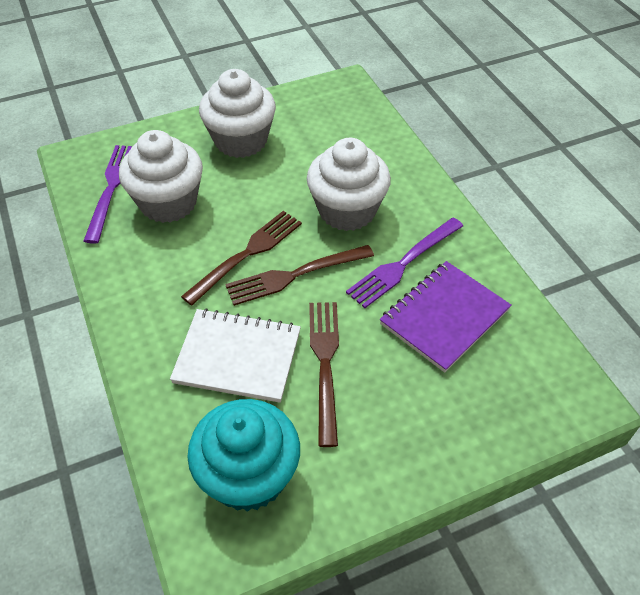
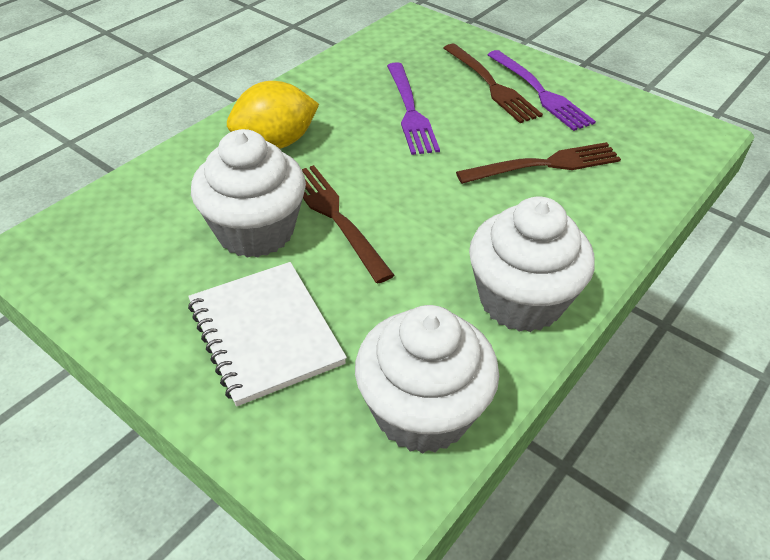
purple notebook: [380,261,512,372] = 1 -> none = 0
turquoise cupcake: [187,399,300,512] = 1 -> none = 0
yellow lemon: none = 0 -> [227,81,319,149] = 1

